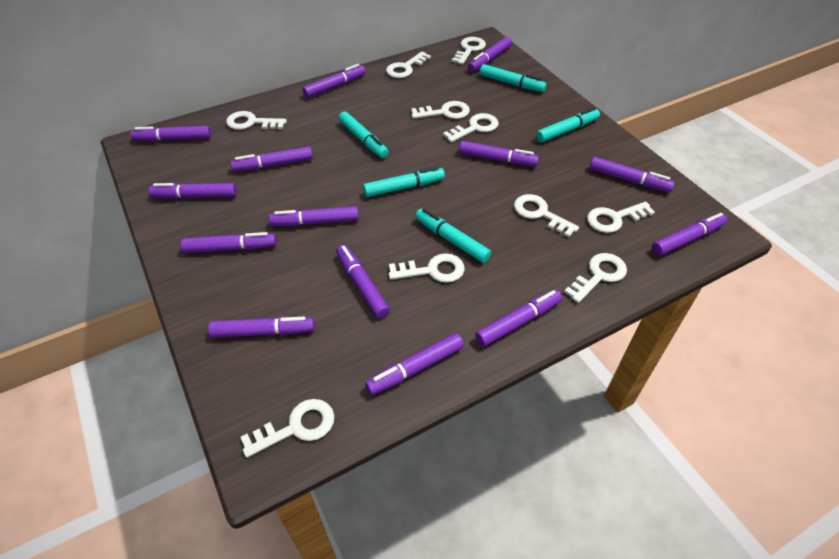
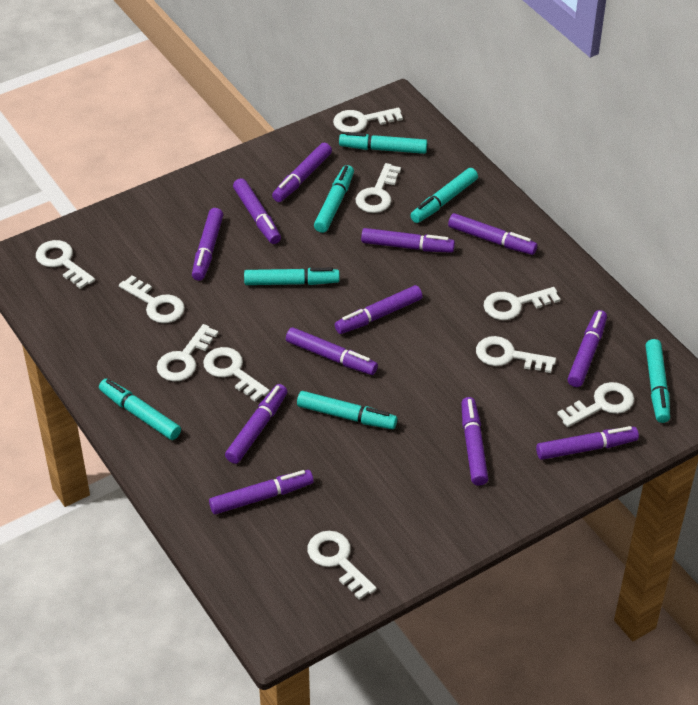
purple marker: [131,126,211,141] [149,183,237,199] [181,232,276,253] [208,317,315,338] [230,146,313,172] [269,206,359,226] [302,64,366,98] [336,245,390,318] [365,333,464,395] [459,141,539,166] [468,36,512,72] [475,289,562,347] [590,157,675,192] [652,213,727,256] = 14 -> [192,208,223,281] [209,470,314,514] [225,384,287,464] [233,178,281,244] [272,143,332,202] [286,327,378,375] [335,285,423,334] [361,228,455,253] [448,213,537,255] [461,397,488,486] [536,426,639,460] [567,310,607,387] = 12
turquoise marker: [338,111,389,158] [363,167,445,197] [415,209,491,263] [480,64,547,92] [536,107,600,142] = 5 -> [99,379,181,440] [244,268,340,285] [297,391,397,429] [314,165,354,233] [339,132,427,154] [410,168,478,223] [645,339,670,423] = 7

